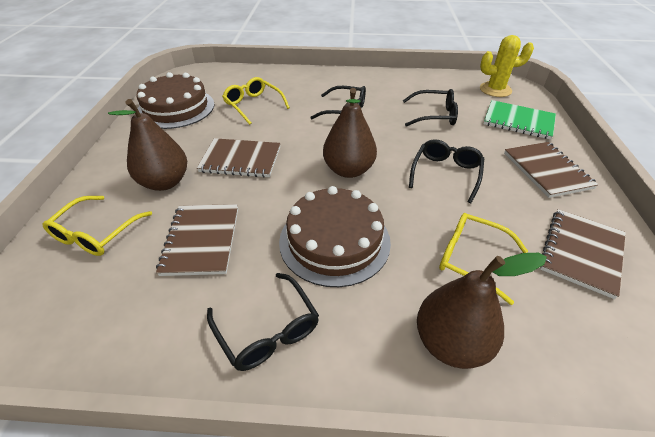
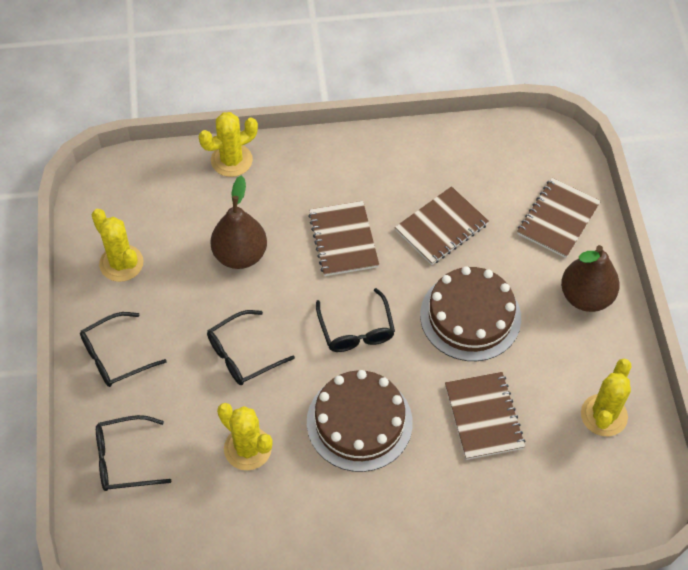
brown pear: [108,99,187,191] [323,88,377,178] [417,253,547,369] = 3 -> [211,175,267,269] [561,245,620,312] = 2
green notebook: [484,100,556,140] = 1 -> none = 0
yellow cactus: [480,35,534,97] = 1 -> [92,209,143,282] [199,112,258,177] [217,403,273,470] [581,359,631,436] = 4
yellow glasses: [43,196,152,256] [222,77,290,125] [439,213,528,305] = 3 -> none = 0

